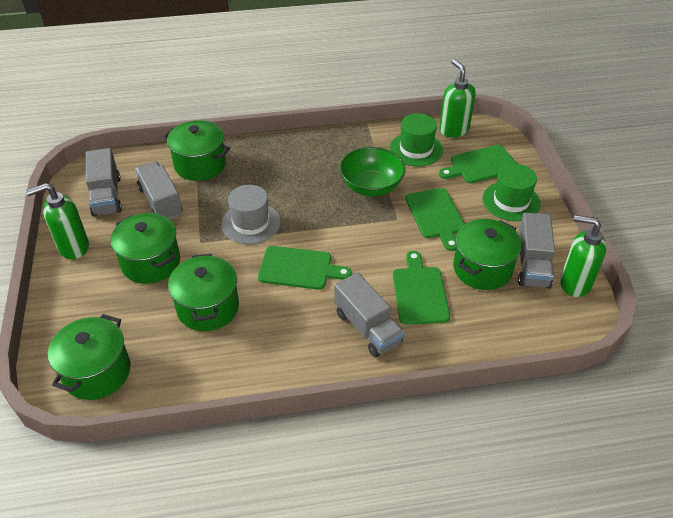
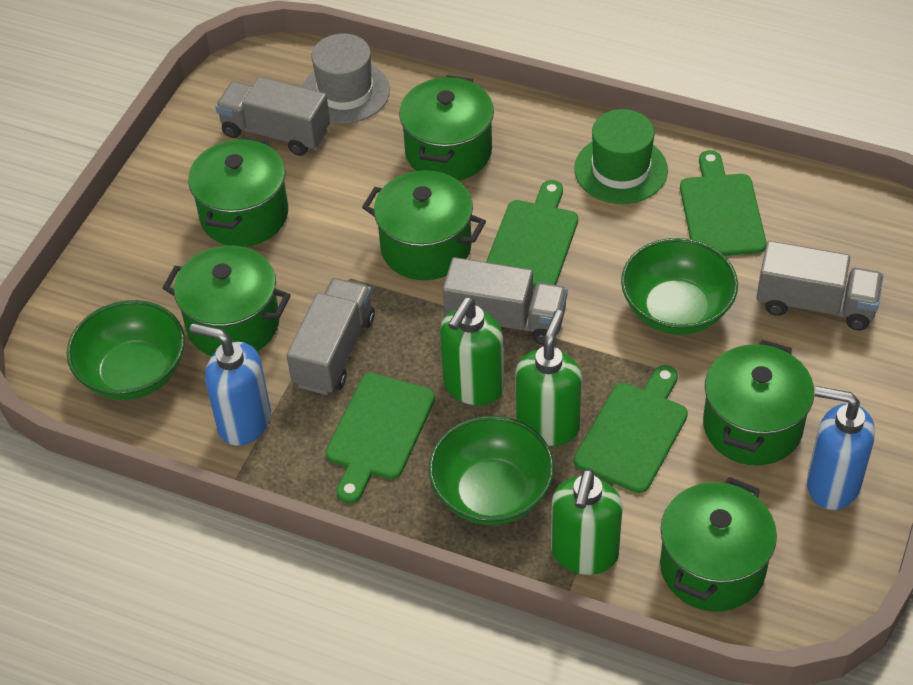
blue soap dispenser: none = 0 -> [190,323,271,446] [807,386,875,510] = 2
green bowl: [340,147,405,197] = 1 -> [67,300,185,400] [429,416,554,525] [621,238,738,335] = 3
green hat: [390,113,443,167] [482,164,541,221] = 2 -> [574,109,668,204] = 1
green pot: [48,314,130,400] [111,213,180,284] [163,120,230,181] [168,254,239,331] [453,219,522,290] = 5 -> [162,246,291,356] [188,137,288,247] [362,170,486,280] [399,75,494,181] [660,477,777,611] [703,340,814,466] = 6

